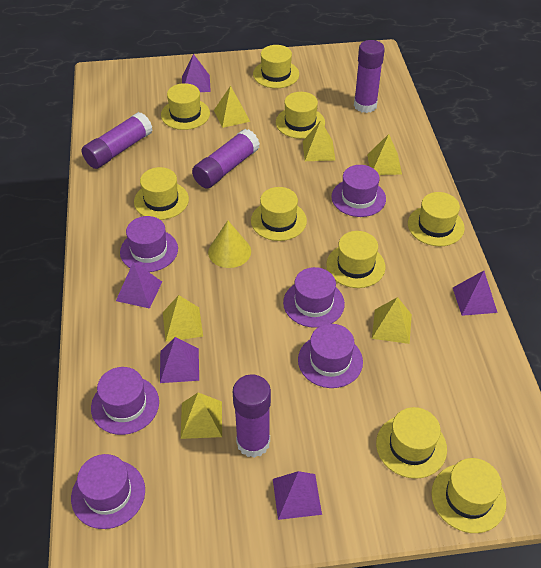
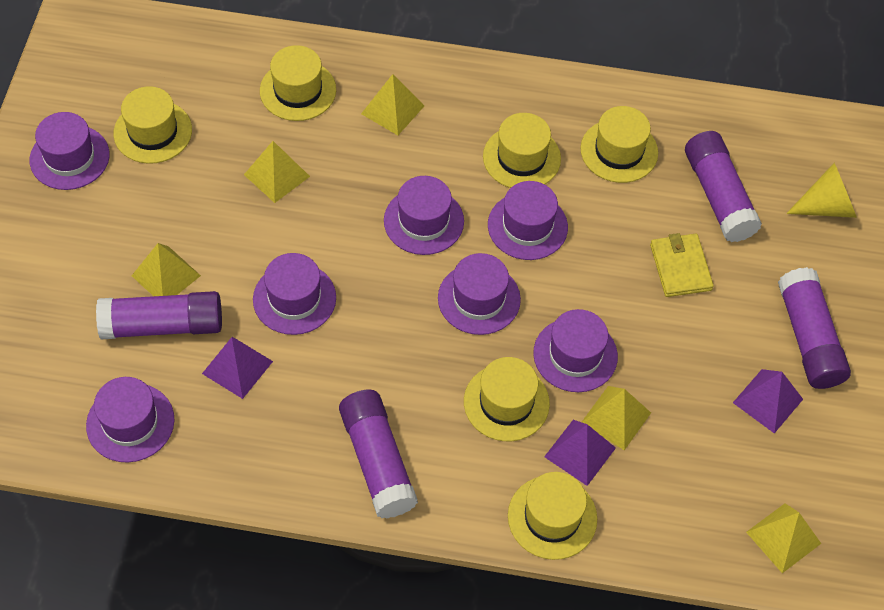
purple hat: [71,454,145,529] [91,367,159,435] [120,216,178,272] [283,267,345,328] [298,324,363,388] [331,165,386,217] = 6 -> [30,112,110,190] [86,377,175,462] [253,253,336,335] [384,176,464,255] [438,253,521,335] [488,181,568,260] [533,309,618,392] = 7
purple pyramid: [116,262,162,309] [160,337,199,383] [182,54,211,92] [273,471,322,520] [453,271,498,316] = 5 -> [202,337,273,399] [544,420,616,486] [733,369,803,434] = 3
yellow hat: [134,167,189,220] [161,83,210,130] [251,187,307,241] [253,45,299,88] [276,92,325,139] [326,231,385,288] [376,407,447,479] [408,192,465,246] [431,458,506,533] = 9 -> [113,86,192,164] [260,45,336,121] [464,357,550,441] [483,113,561,188] [508,472,597,560] [580,106,658,183] = 6
yellow pyramid: [163,295,203,342] [181,392,222,439] [214,86,250,128] [303,121,336,161] [367,134,402,175] [372,297,412,344] = 6 -> [132,243,201,296] [244,141,310,203] [361,74,424,135] [582,386,651,450] [746,503,821,573] = 5
yellow wallet: none = 0 -> [650,233,714,297] = 1

